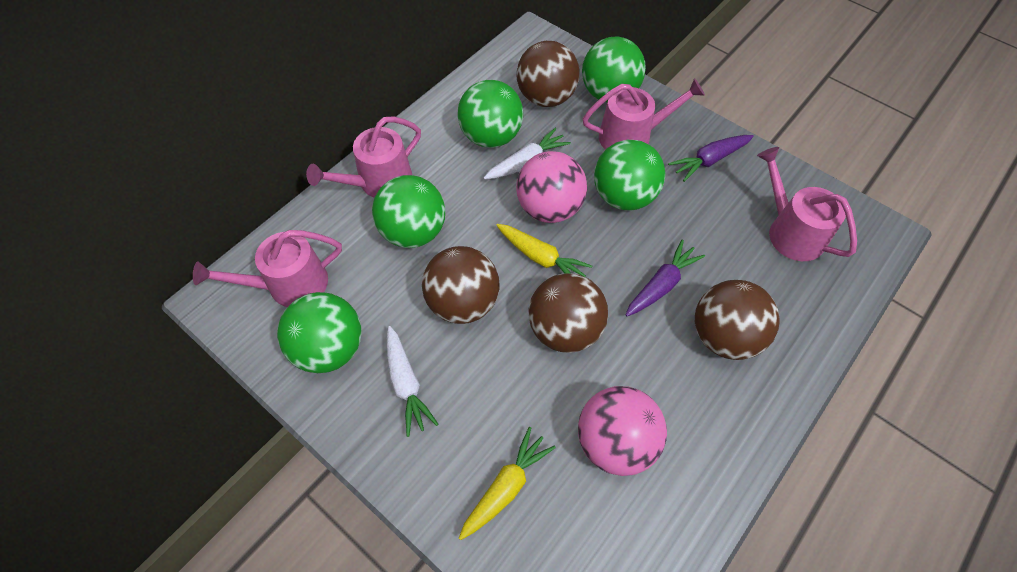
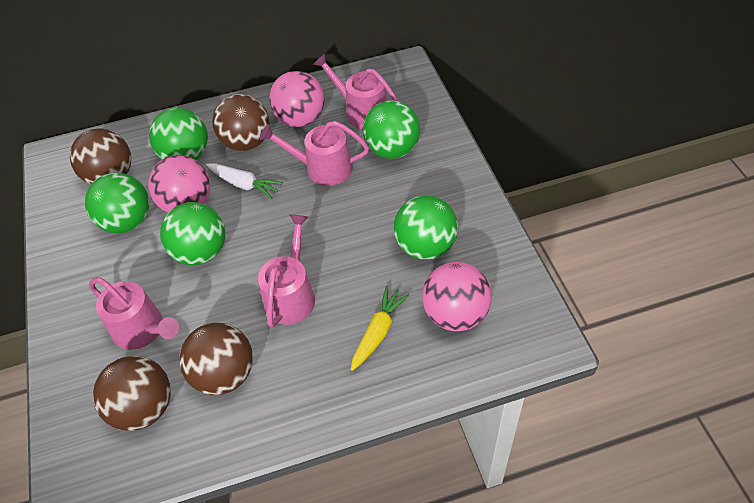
pink ball: [516,151,587,223] [578,386,667,476] = 2 -> [148,155,210,213] [269,71,325,127] [422,262,492,331] = 3
purple carrot: [626,239,705,316] [668,135,754,182] = 2 -> none = 0
white carrot: [387,326,438,437] [484,128,571,180] = 2 -> [206,163,283,199] = 1
yellow carrot: [459,427,556,540] [496,224,592,277] = 2 -> [351,286,410,371] = 1

